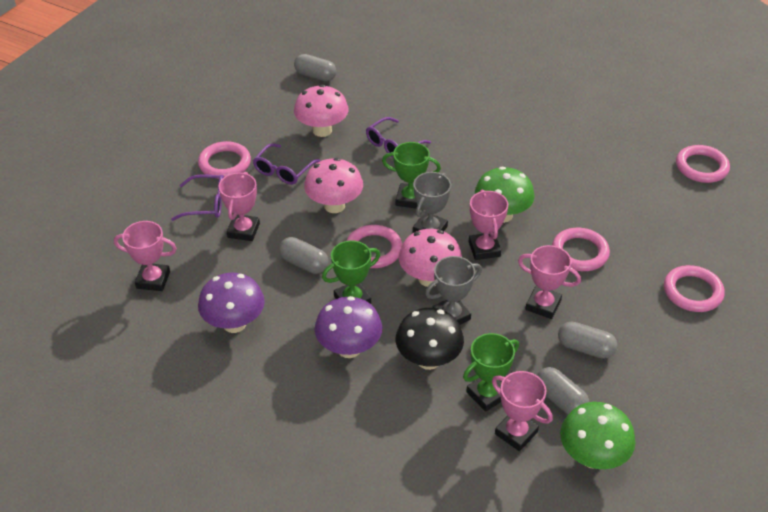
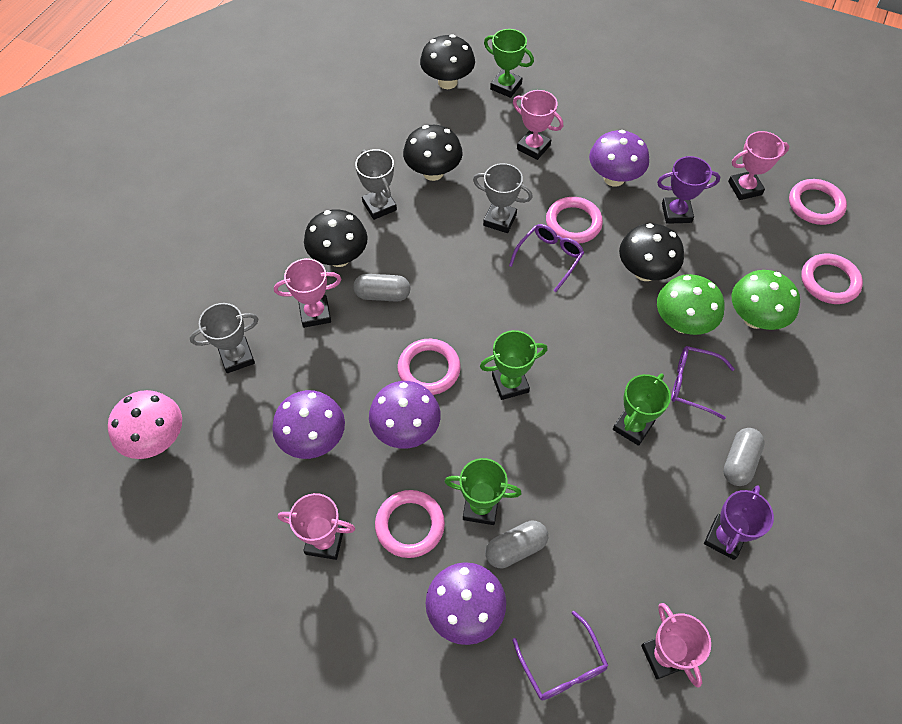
black mushroom: [396,308,464,370] = 1 -> [304,209,368,267] [403,125,463,181] [420,35,475,89] [619,223,684,281] = 4
green trophy: [322,240,380,304] [382,142,441,209] [463,333,519,412] = 3 -> [445,458,522,525] [480,330,548,400] [484,29,534,98] [613,374,671,446] = 4
grey capsule: [279,237,329,274] [294,54,336,81] [537,367,589,414] [558,321,617,359] = 4 -> [353,274,410,302] [485,521,548,568] [723,428,765,486] = 3
grey trophy: [413,172,451,233] [425,256,482,325] = 2 -> [190,303,258,373] [355,149,397,220] [473,163,533,233] = 3
pink mushroom: [294,85,348,137] [304,158,363,213] [399,229,462,287] = 3 -> [108,390,182,459] = 1
purple mushroom: [198,273,265,333] [315,296,382,358] = 2 -> [272,390,345,459] [369,381,441,449] [426,562,506,645] [589,130,649,187] = 4
purple trophy: none = 0 -> [657,156,720,224] [704,485,774,560] = 2

